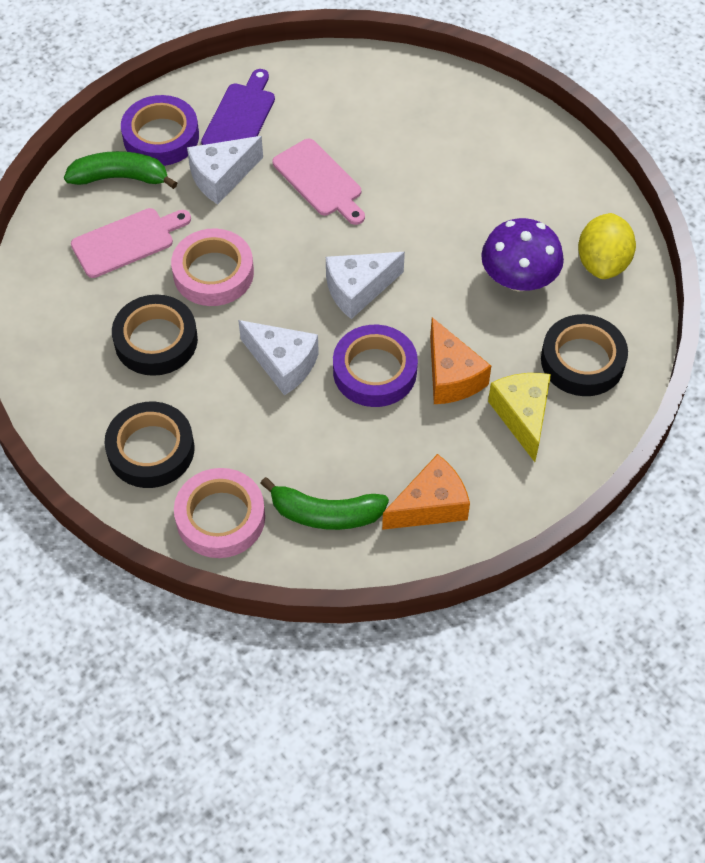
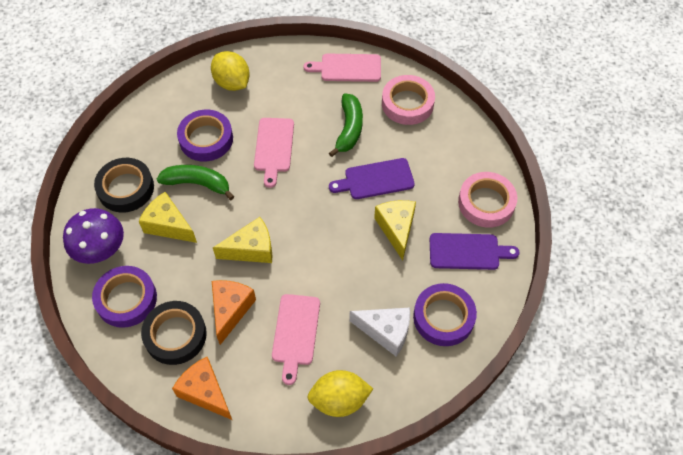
black tape: [104,402,195,488] [112,294,198,376] [541,314,628,396] = 3 -> [94,158,154,213] [141,301,207,365] = 2
pink cutting board: [71,208,191,278] [272,139,365,225] = 2 -> [254,118,294,188] [272,294,320,385] [303,54,381,82] = 3
purple cutting board: [201,69,275,145] = 1 -> [329,158,415,199] [430,233,520,270] = 2
purple tape: [121,95,199,166] [333,325,418,407] = 2 -> [92,266,157,328] [177,110,233,162] [413,283,477,346] = 3
white cheese: [187,136,263,204] [238,320,319,396] [326,252,405,319] = 3 -> [349,308,410,356] = 1
yellow cheese: [488,373,551,462] = 1 -> [139,192,197,243] [213,217,272,263] [374,200,416,261] = 3
yellow lemon: [578,213,636,279] = 1 -> [211,51,250,91] [307,370,373,417] = 2

